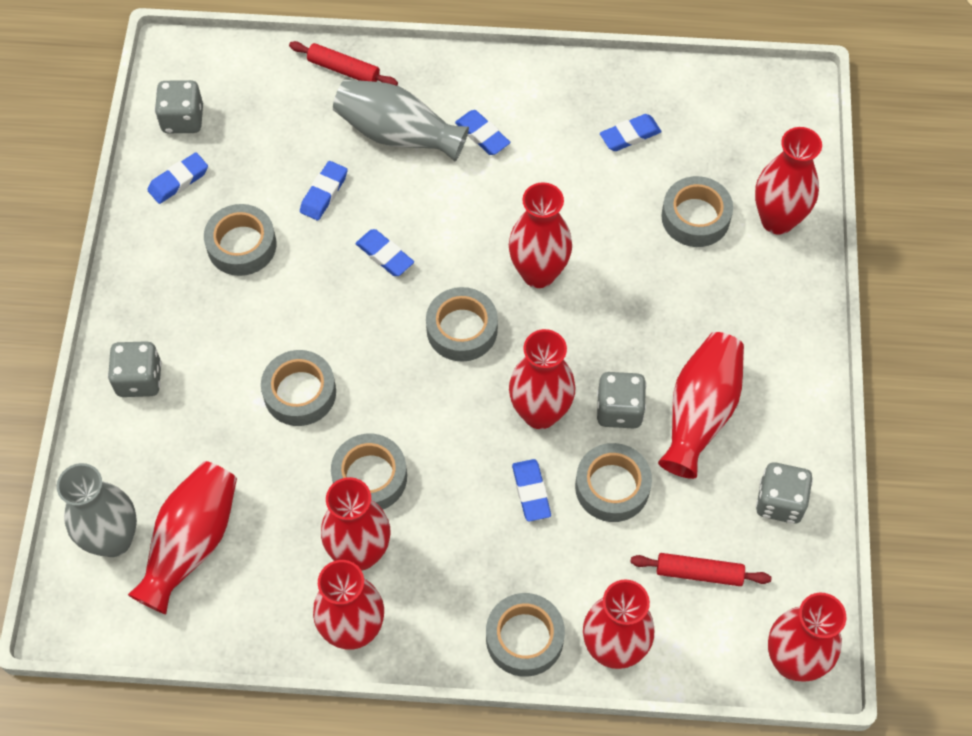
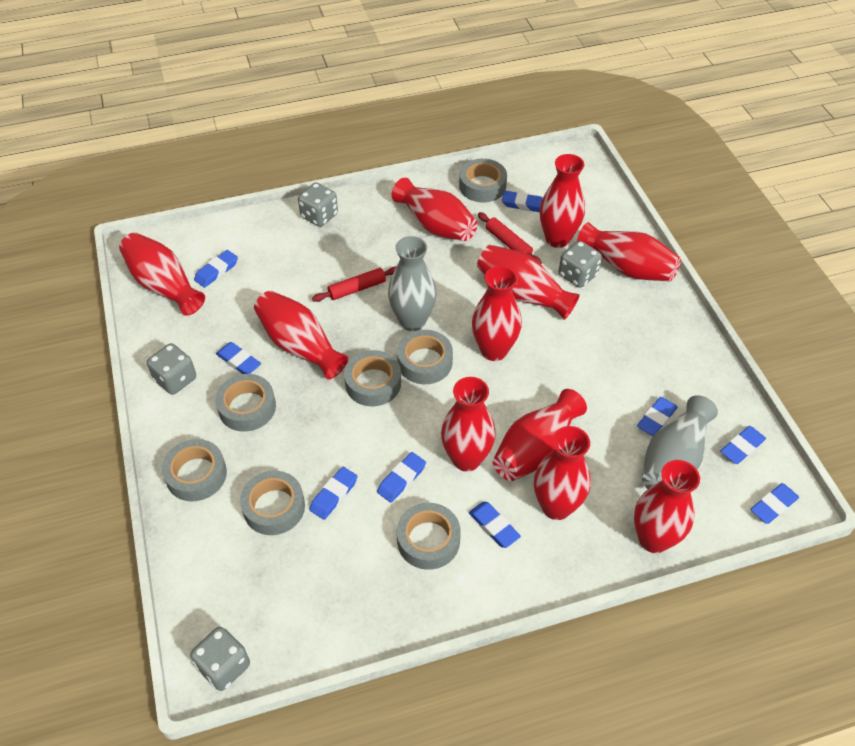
blue eraser: [147,152,208,204] [300,161,347,220] [355,229,414,276] [455,110,511,155] [512,459,551,522] [600,114,662,151] = 6 -> [194,250,238,288] [216,342,261,374] [309,467,358,520] [377,452,426,503] [469,502,521,548] [502,191,543,212] [637,397,678,436] [720,426,766,464] [750,483,799,524] = 9
red vase: [128,461,237,614] [313,560,384,650] [321,477,390,571] [509,182,572,288] [509,329,575,429] [583,580,654,669] [658,332,744,479] [755,127,822,235] [768,593,846,682] = 9 -> [119,232,205,316] [254,291,348,379] [392,178,477,241] [441,377,496,472] [472,266,522,361] [477,245,580,320] [493,389,587,481] [534,426,591,520] [540,154,585,248] [577,222,681,281] [634,460,700,553] = 11

